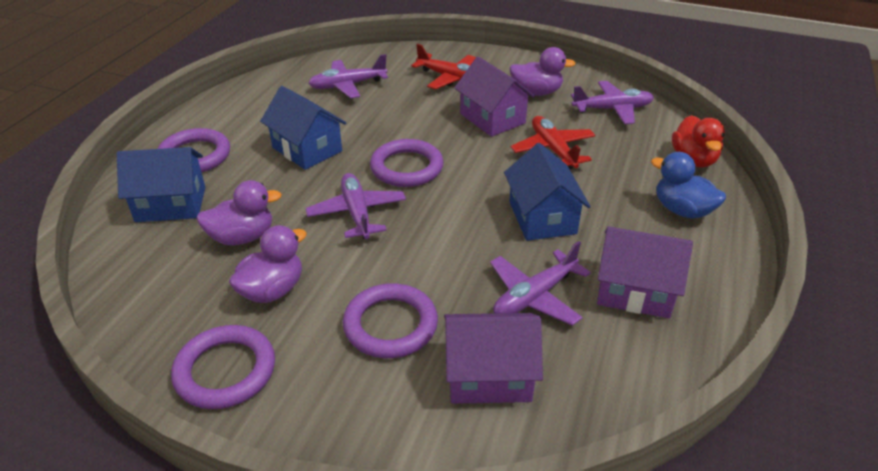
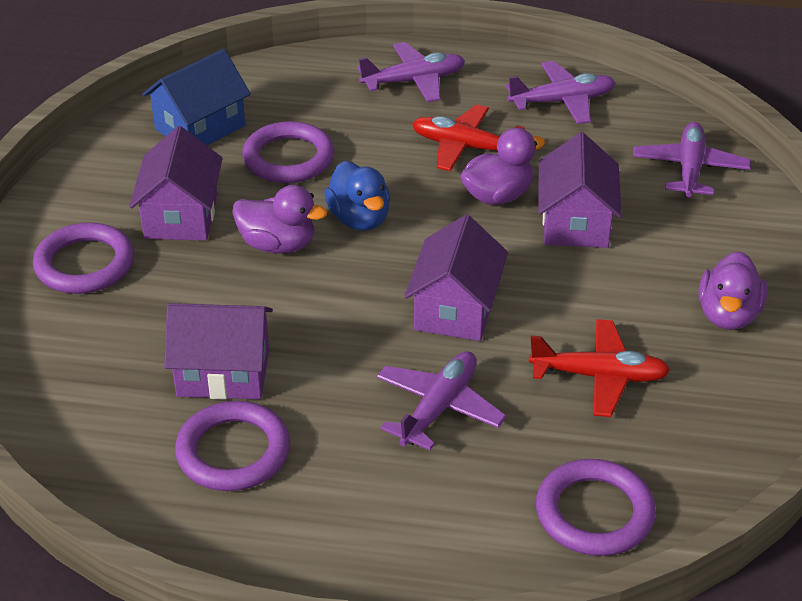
blue house: [117,147,205,222] [260,86,346,170] [504,143,591,241] = 3 -> [142,49,251,145] = 1
purple house: [444,313,543,404] [454,56,535,137] [597,226,693,319] = 3 -> [129,126,223,241] [164,303,273,400] [404,215,508,341] [538,132,622,248] = 4
red duck: [672,115,725,168] = 1 -> none = 0

